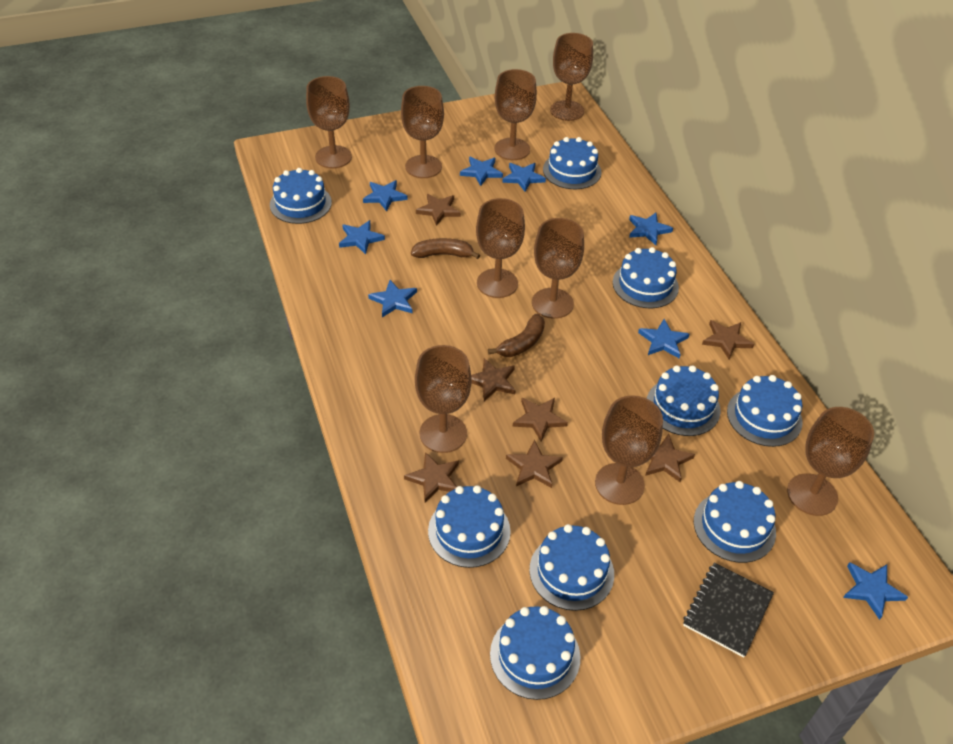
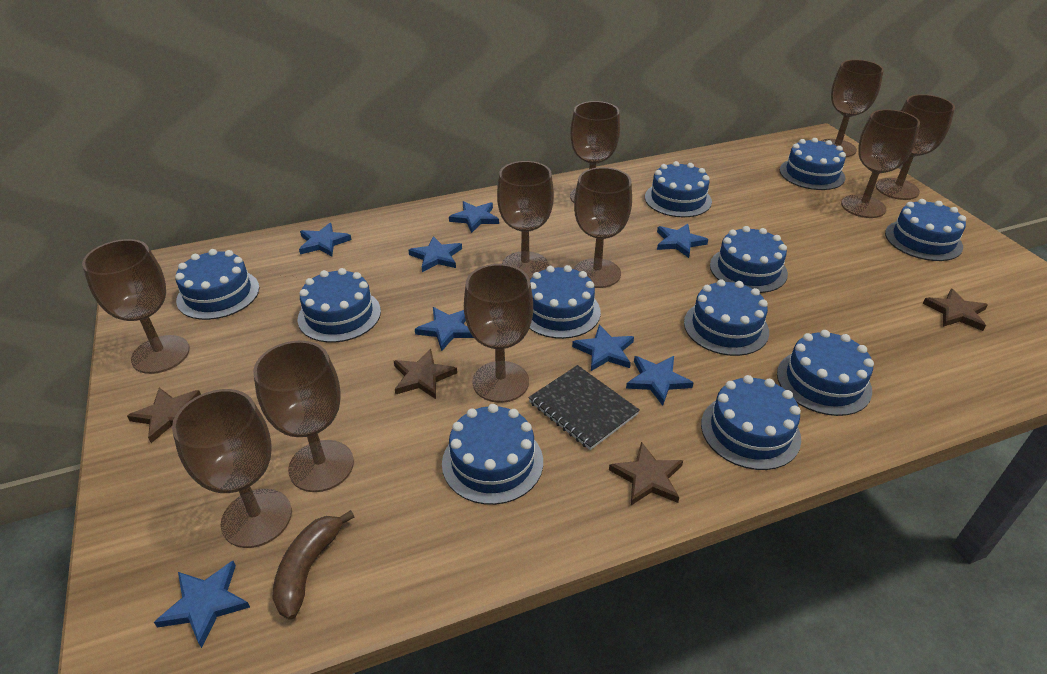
blue cake: [270,168,332,224] [428,485,511,568] [490,606,580,700] [529,524,614,611] [543,137,602,189] [613,247,679,308] [647,365,721,436] [694,481,776,563] [727,375,803,447] = 9 -> [175,249,259,320] [298,268,381,343] [442,404,543,505] [529,265,601,339] [645,161,712,217] [684,279,769,356] [701,375,801,470] [710,226,788,293] [777,330,874,416] [780,138,846,190] [885,199,966,261] = 11
brown banana: [411,238,480,259] [488,313,545,357] = 2 -> [272,510,354,619] = 1
brown goblet: [306,76,352,169] [401,86,444,178] [415,345,472,453] [476,198,525,298] [494,69,537,160] [532,218,584,319] [550,33,593,121] [595,395,663,505] [787,407,874,516] = 9 -> [82,239,190,374] [172,389,292,548] [253,340,354,492] [464,264,533,403] [497,161,554,279] [570,101,620,203] [574,167,632,288] [821,60,884,157] [841,109,920,218] [876,94,955,200] = 10
brown star: [404,452,459,503] [416,194,461,226] [471,358,516,401] [506,440,563,488] [513,398,568,442] [645,434,695,482] [702,320,754,359] = 7 -> [127,388,201,443] [394,349,457,399] [609,442,683,505] [923,289,988,331] = 4

